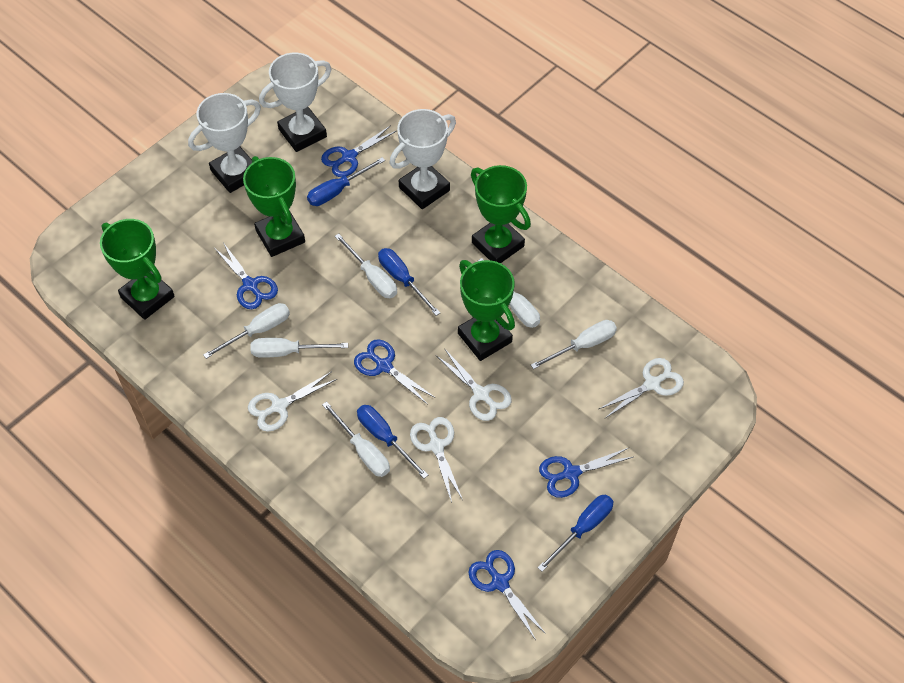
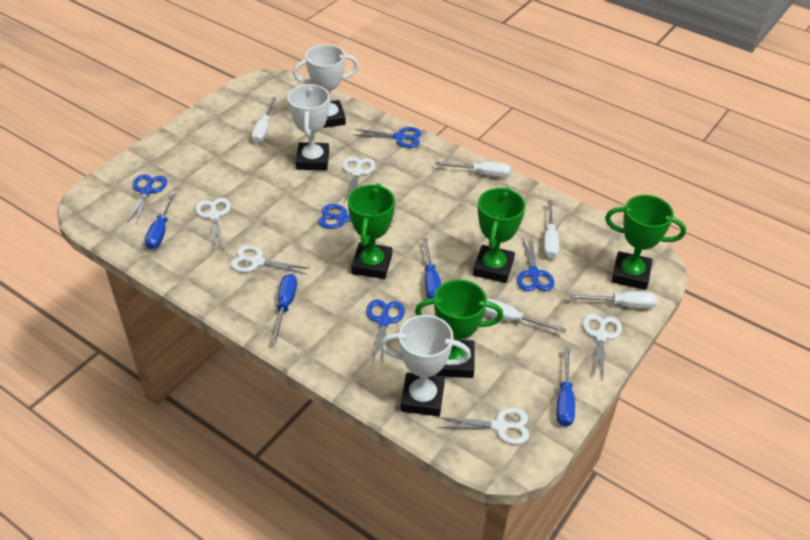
white scissors: [248,371,337,432] [410,417,463,503] [437,350,512,421] [599,358,684,418] = 4 -> [195,198,231,250] [231,245,308,274] [342,157,375,202] [437,407,529,445] [583,314,622,380] = 5
white screwdriver: [203,303,290,359] [250,338,348,358] [322,401,390,477] [335,233,397,298] [478,258,540,328] [531,320,617,369] = 6 -> [252,97,276,143] [435,162,511,177] [485,299,567,333] [544,200,559,259] [569,291,657,309] = 5

